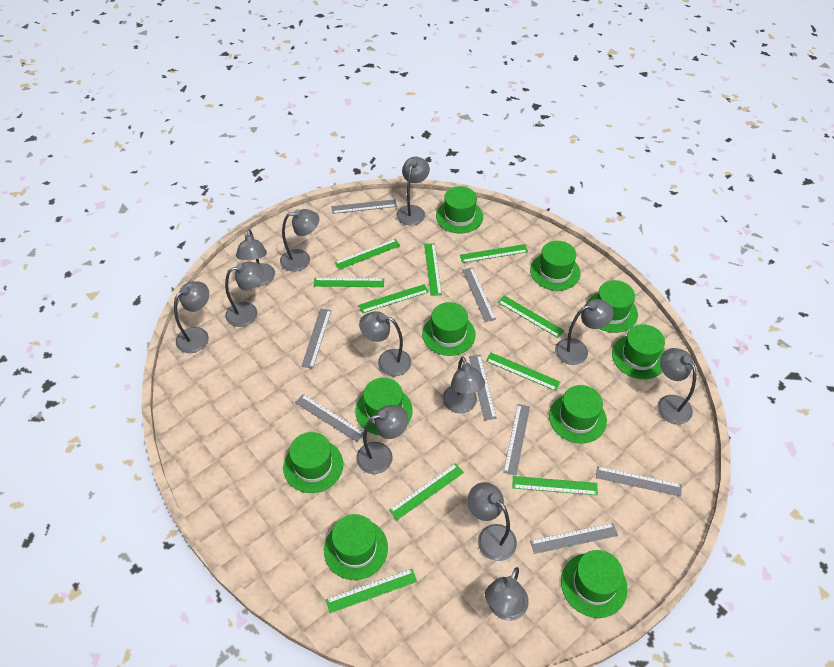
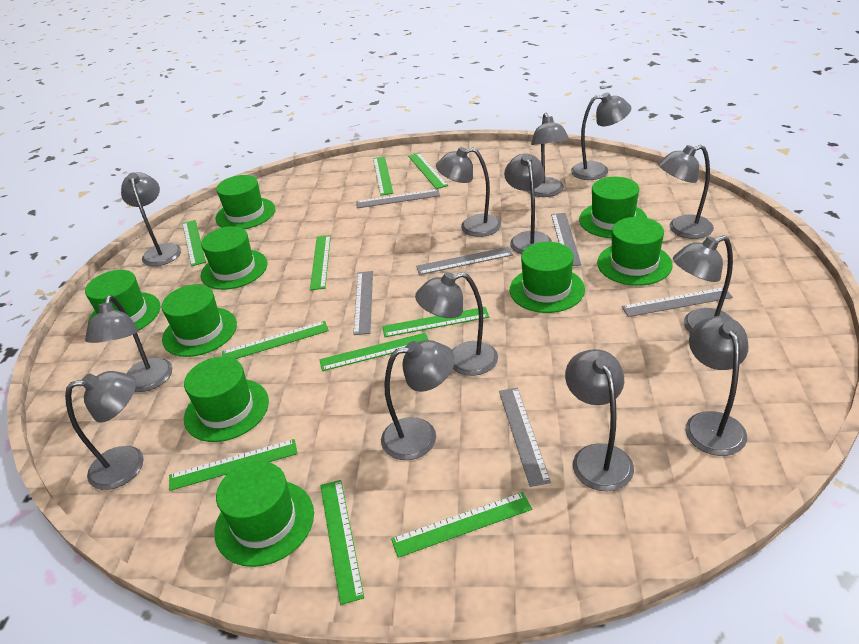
green hat: [283,432,343,493] [324,514,388,580] [355,378,413,435] [422,302,476,356] [436,186,483,233] [530,241,581,291] [549,385,607,443] [561,550,628,618] [587,280,638,333] [612,324,665,379] = 10 -> [85,270,160,331] [162,284,237,357] [184,357,269,442] [201,226,267,290] [214,461,314,567] [216,175,275,229] [510,242,585,313] [579,177,647,238] [597,217,673,286] = 9
grey lamp: [174,282,209,353] [225,262,264,327] [236,229,275,286] [280,209,319,272] [356,405,408,474] [359,311,411,376] [396,157,430,225] [443,356,485,413] [468,482,517,561] [485,567,529,621] [555,299,614,365] [657,348,696,424] = 12 -> [65,371,144,490] [85,296,172,392] [121,172,181,266] [381,340,455,460] [415,272,498,376] [436,147,501,237] [504,153,552,254] [527,113,569,197] [565,349,634,492] [571,92,631,180] [658,145,714,239] [673,235,733,333] [685,316,749,456] = 13
grey ruler: [295,394,364,442] [301,308,332,369] [331,199,397,214] [462,267,496,322] [469,355,497,420] [503,404,530,475] [530,523,618,554] [596,466,682,497] = 8 -> [353,271,373,335] [356,189,440,208] [416,247,513,275] [499,388,551,487] [551,213,581,266] [622,287,733,317] = 6

